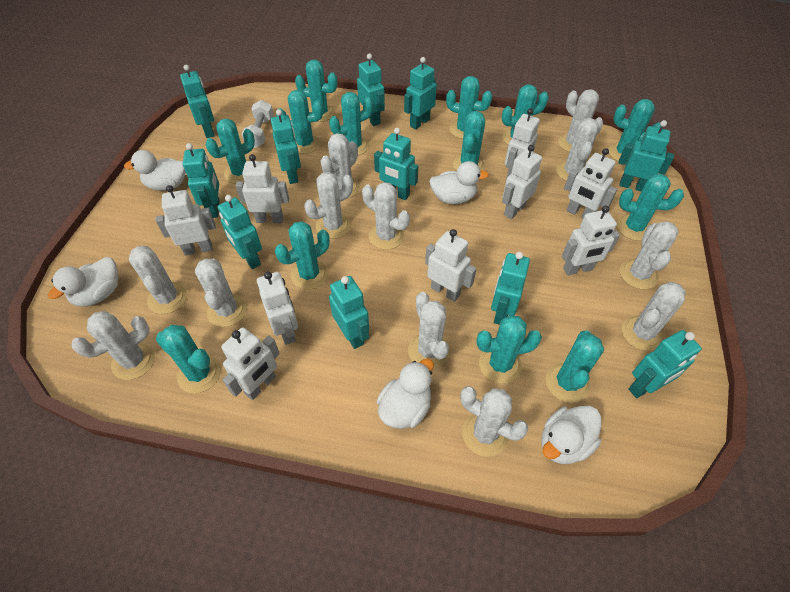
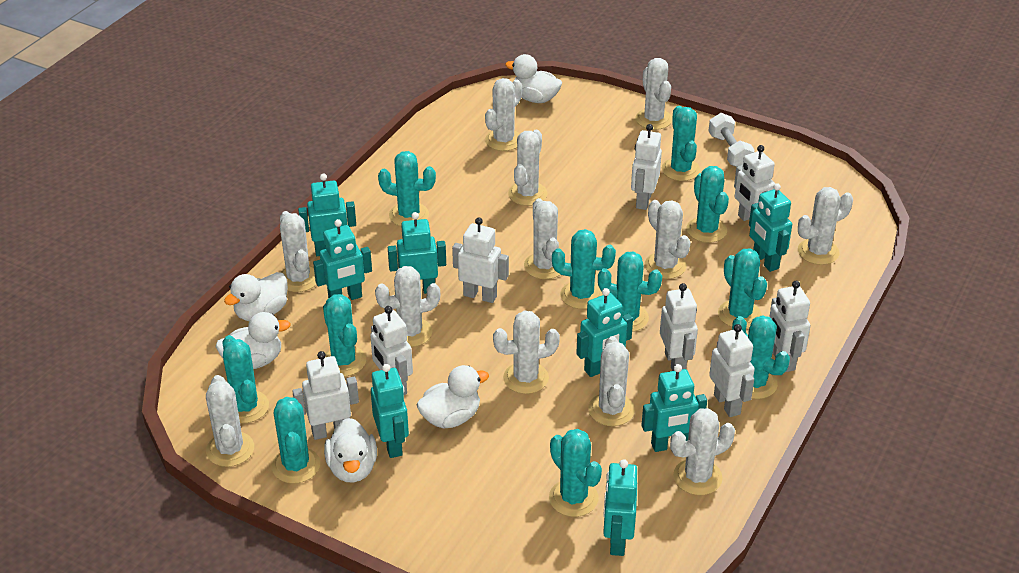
turquoise cactus: [156,325,221,393] [206,119,255,184] [275,221,330,289] [276,90,323,154] [295,59,338,122] [329,92,373,155] [446,76,492,139] [453,111,485,171] [476,315,542,384] [502,85,549,145] [545,330,604,403] [608,99,663,162] [617,174,684,241] = 13 -> [223,335,269,423] [272,397,320,484] [323,294,366,377] [378,151,436,227] [549,429,602,517] [552,229,616,309] [598,252,662,332] [662,106,700,181] [687,166,729,243] [718,248,767,329] [732,315,790,399] = 11
turquoise robot: [180,65,215,138] [183,143,219,218] [218,195,262,269] [271,109,301,184] [329,276,369,349] [357,53,385,126] [374,128,418,200] [404,57,437,129] [491,252,530,325] [618,120,674,191] [628,330,702,398] = 11 -> [298,173,356,256] [313,219,372,300] [371,364,409,458] [388,212,446,294] [576,288,633,377] [603,459,637,556] [641,364,707,452] [749,183,792,272] = 8
white robot: [156,185,216,256] [221,327,280,400] [236,154,289,223] [257,271,298,345] [425,229,476,302] [502,145,542,219] [505,108,540,180] [562,206,620,276] [564,148,617,219] = 9 -> [292,351,359,440] [370,306,413,395] [452,217,509,303] [631,124,662,210] [660,283,698,371] [709,324,755,417] [734,145,775,227] [769,281,810,372] = 8

